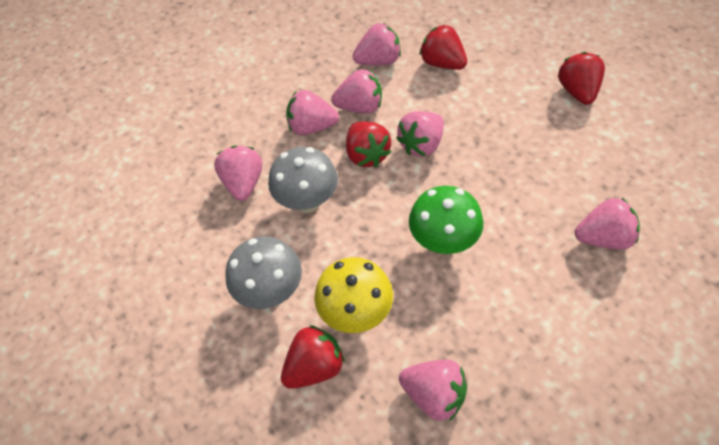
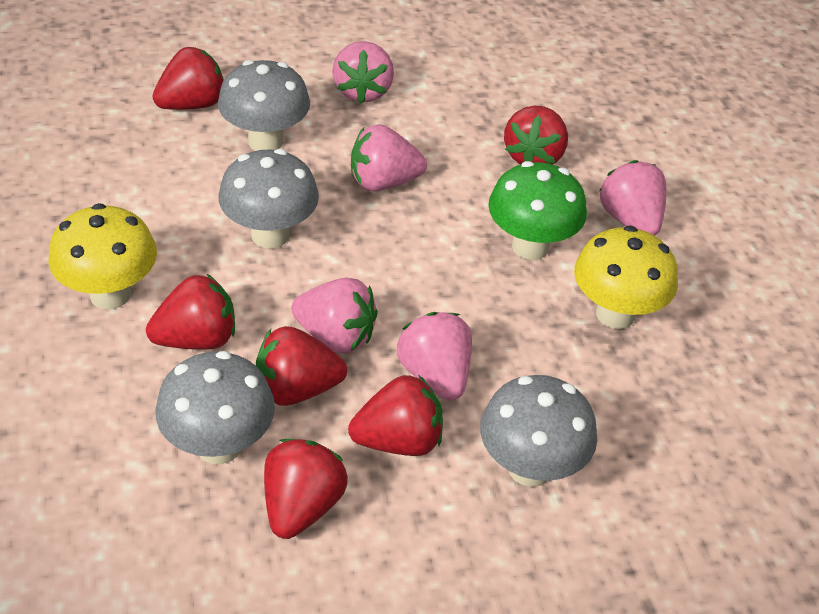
grey mushroom: [225,236,302,309] [268,147,338,213] = 2 -> [156,351,275,464] [218,60,310,151] [218,149,319,249] [480,375,597,487] = 4
pink strawberry: [214,146,262,201] [286,90,339,135] [331,69,382,114] [353,23,401,65] [396,111,444,157] [399,360,467,421] [575,198,640,250] = 7 -> [291,278,378,353] [332,41,394,104] [351,124,427,191] [397,312,472,401] [599,160,667,236] = 5
red strawberry: [281,325,345,389] [346,121,391,167] [419,24,467,70] [558,52,605,105] = 4 -> [146,274,235,350] [152,47,224,110] [256,326,347,406] [264,439,348,539] [348,375,443,456] [504,105,568,165] = 6
yellow mushroom: [314,257,393,333] = 1 -> [49,203,157,309] [574,226,678,329] = 2

